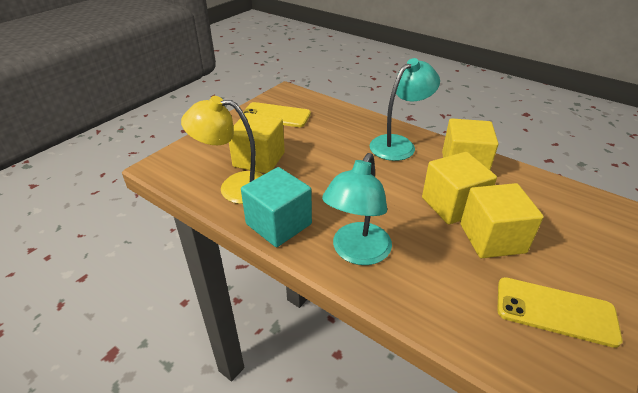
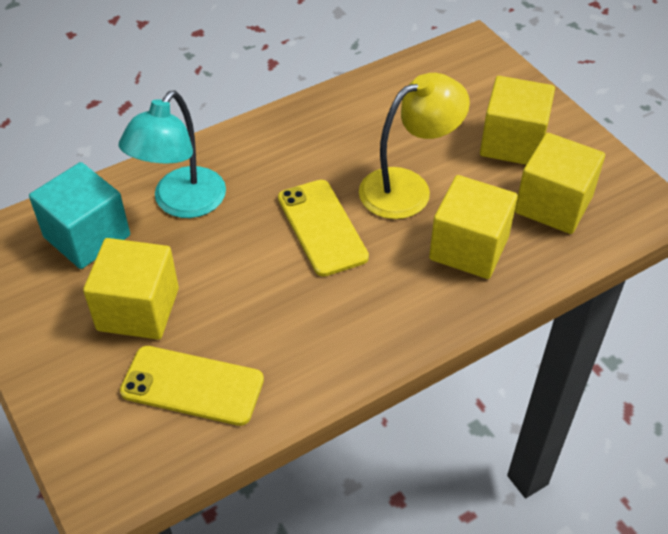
turquoise lamp: [322,153,392,265] [370,58,440,161] = 2 -> [119,90,226,218] = 1

